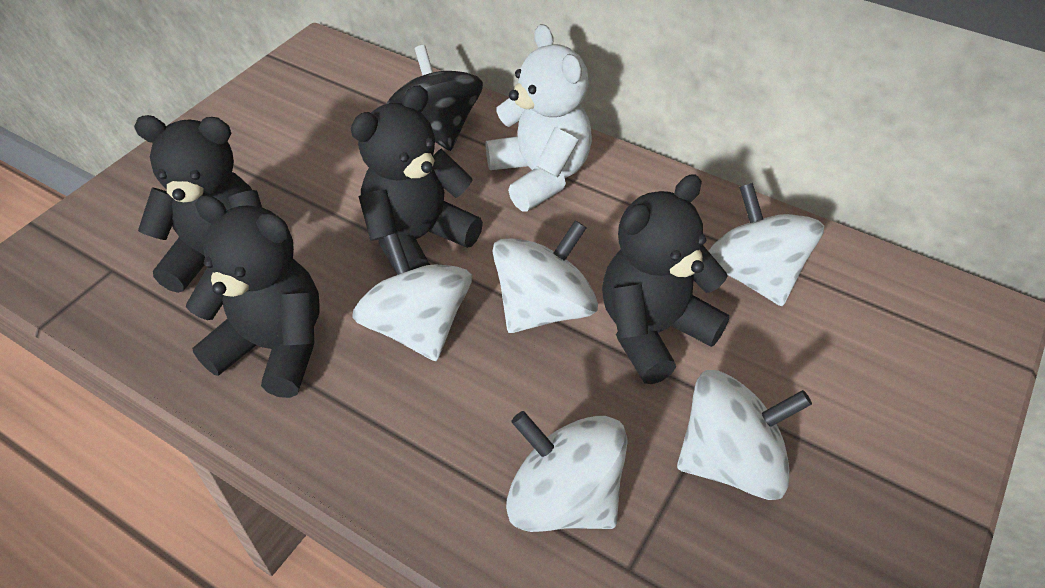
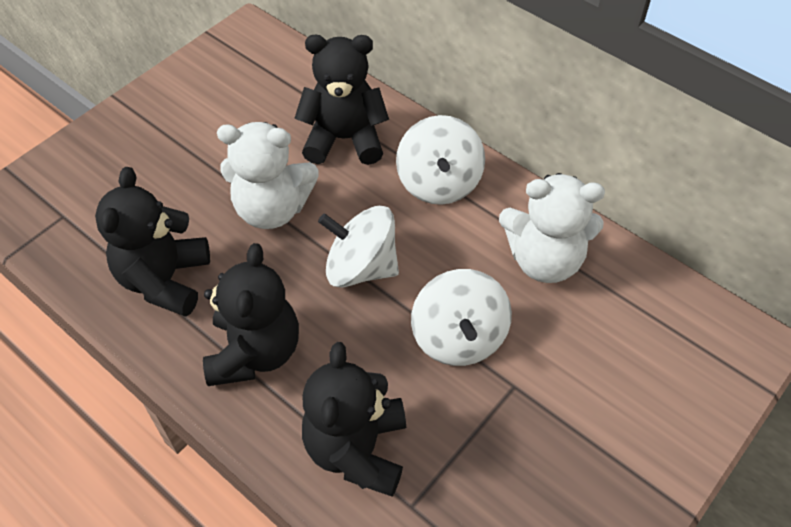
black spinning top: [387,45,483,151] = 1 -> none = 0
white spinning top: [352,233,472,361] [493,220,598,333] [506,411,628,532] [677,370,812,500] [709,183,824,306] = 5 -> [318,206,399,287] [396,115,485,205] [411,269,512,366] = 3
white teddy bear: [486,24,592,211] = 1 -> [217,122,319,229] [499,173,605,283] = 2

